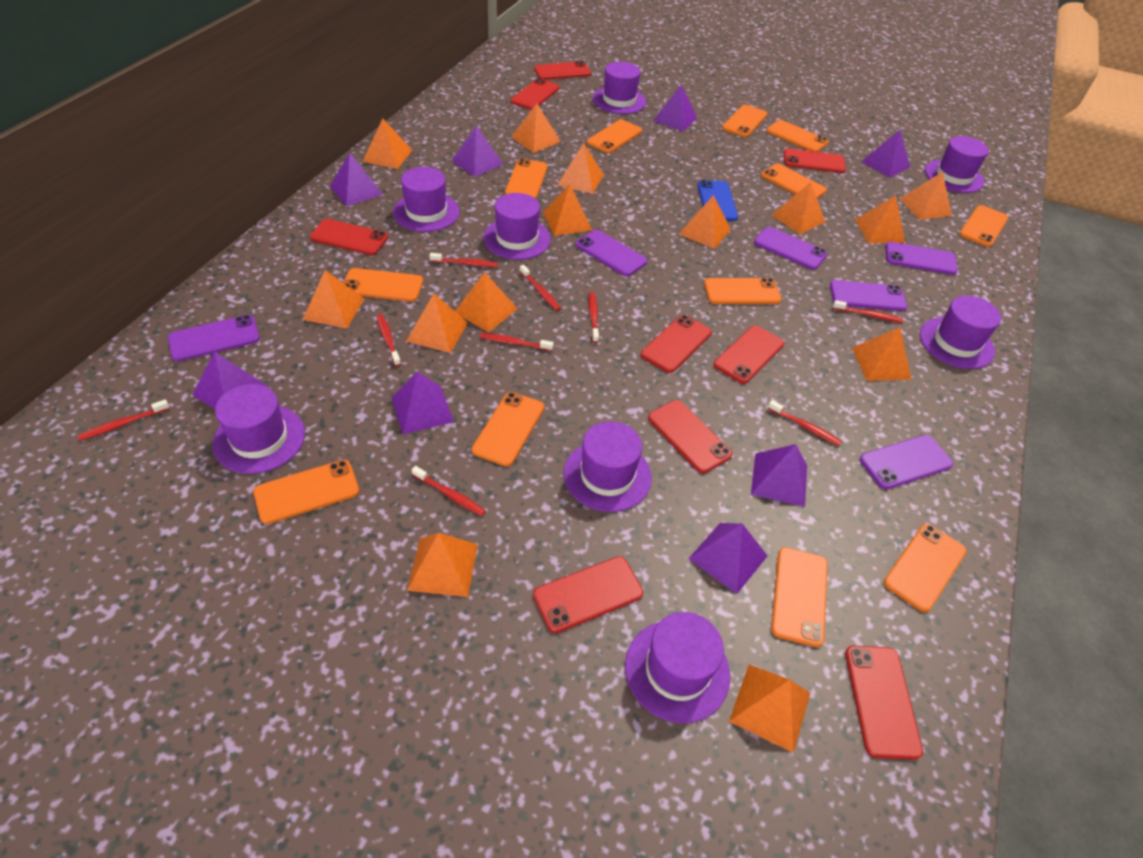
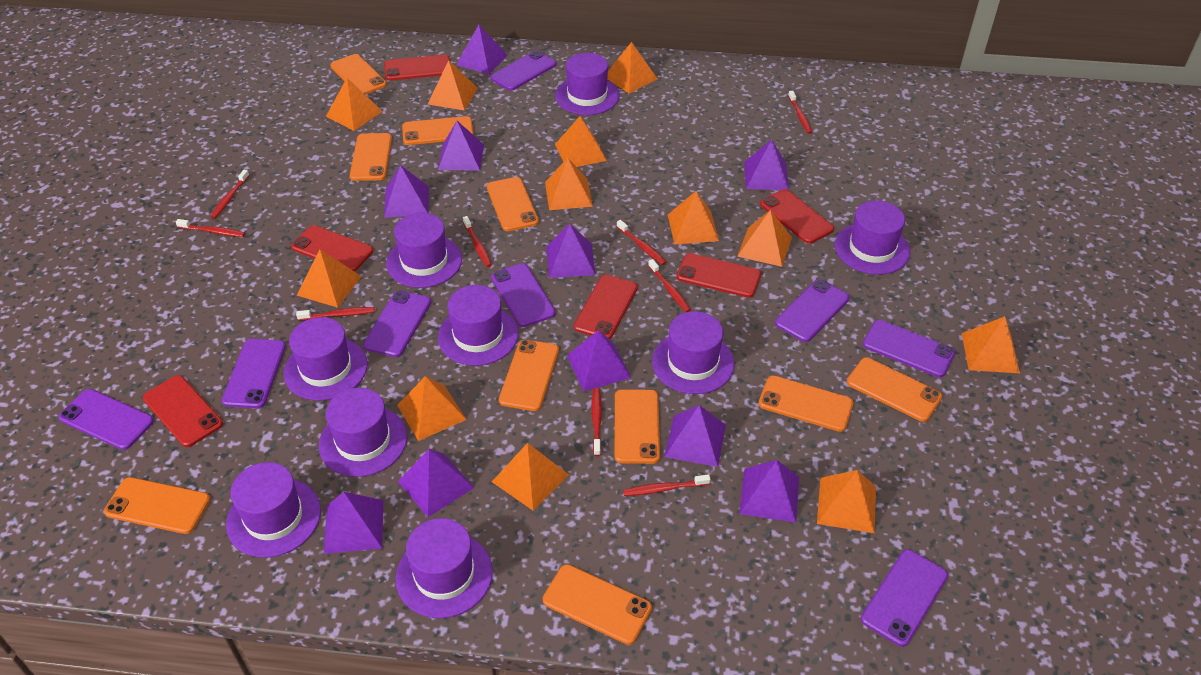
blue phone: [697,180,738,221] = 1 -> none = 0
orange phone: [253,460,359,524] [343,268,423,302] [472,392,544,467] [505,159,548,199] [587,119,642,153] [704,278,782,304] [722,105,767,137] [761,163,827,199] [767,120,829,152] [771,547,828,647] [884,524,967,612] [959,205,1008,247] = 12 -> [104,477,210,534] [330,54,387,95] [350,133,392,181] [402,116,474,145] [487,177,539,231] [499,340,559,411] [543,564,652,645] [615,389,660,464] [759,375,854,432] [847,357,942,422] = 10
orange pyramid: [303,270,364,329] [362,119,412,169] [406,294,468,353] [407,533,478,597] [455,272,518,332] [511,103,561,153] [543,184,592,236] [557,143,604,194] [679,195,731,249] [729,665,810,753] [772,182,825,234] [852,327,911,381] [855,195,905,243] [900,172,952,220] = 14 -> [297,249,362,308] [326,78,383,131] [397,376,467,441] [428,60,478,111] [492,443,569,511] [545,158,593,210] [555,116,607,167] [607,42,658,94] [668,191,719,244] [737,210,792,267] [817,470,876,533] [962,316,1020,373] = 12
purple hat: [212,384,305,474] [393,167,460,232] [483,193,551,260] [564,421,652,512] [593,62,646,114] [625,612,730,723] [920,296,1001,369] [925,136,989,193] = 8 -> [226,462,321,558] [284,317,368,401] [319,388,407,477] [386,213,462,288] [396,518,493,618] [438,285,518,366] [555,53,620,115] [652,311,734,394] [835,201,910,275] = 9
purple phone: [168,315,260,362] [576,230,648,276] [754,227,828,270] [830,280,907,311] [860,435,953,489] [885,242,958,275] = 6 -> [59,389,154,450] [222,339,286,408] [363,290,431,357] [491,50,556,91] [491,263,556,327] [775,279,850,342] [861,549,948,647] [863,320,955,377] = 8
purple pyramid: [192,351,268,409] [330,152,383,206] [391,372,454,434] [451,126,504,177] [653,84,697,132] [688,523,768,594] [751,444,807,507] [861,130,910,178] = 8 -> [324,492,383,554] [384,165,429,218] [398,449,474,517] [438,121,484,171] [456,25,508,74] [546,224,595,278] [567,330,631,391] [664,405,726,467] [739,460,799,523] [744,139,789,190] = 10
red phone: [310,219,388,255] [511,78,560,110] [533,556,643,633] [534,61,591,80] [641,315,712,373] [648,400,732,473] [714,325,784,384] [784,148,846,173] [845,646,923,760] = 9 -> [143,375,223,447] [291,225,374,271] [384,55,450,81] [574,275,638,339] [676,253,761,298] [760,189,834,244] = 6

